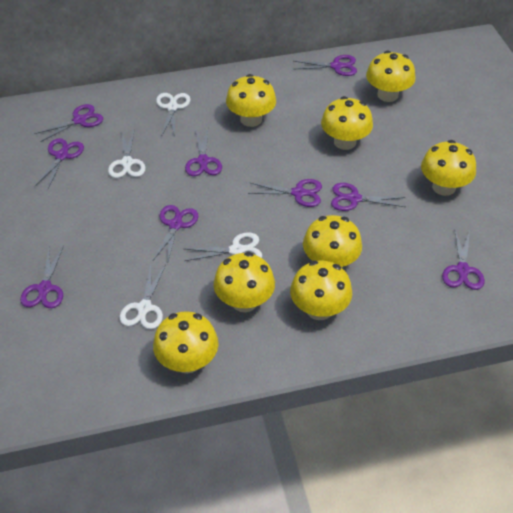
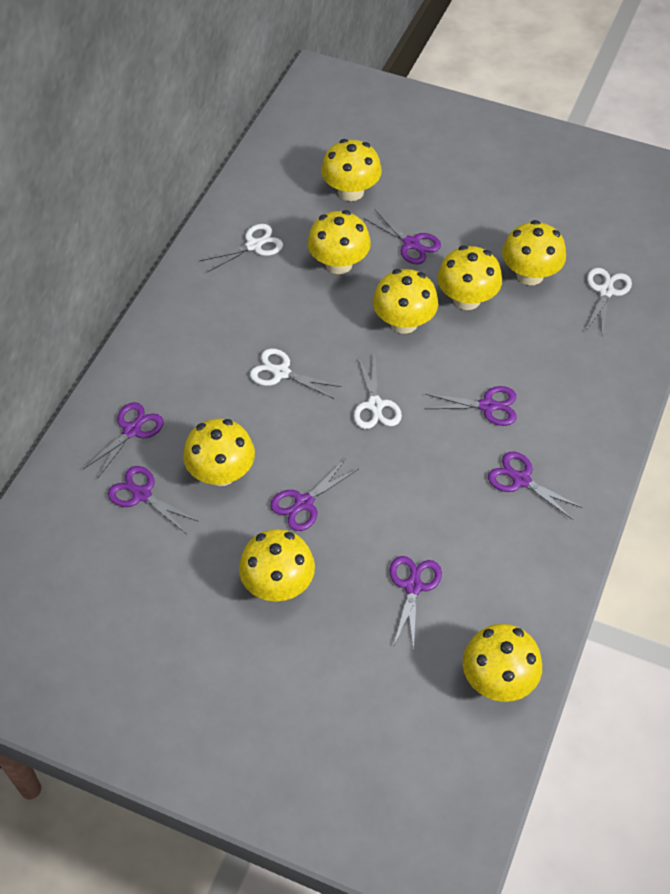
purple scissors: [20,246,64,308] [34,104,103,142] [35,138,84,189] [153,205,199,264] [185,129,222,176] [248,179,322,207] [293,55,357,76] [331,183,406,211] [442,230,484,290] = 9 -> [83,402,164,479] [108,466,199,533] [270,459,358,531] [364,210,441,264] [389,556,442,650] [425,386,517,426] [488,452,583,520] = 7

